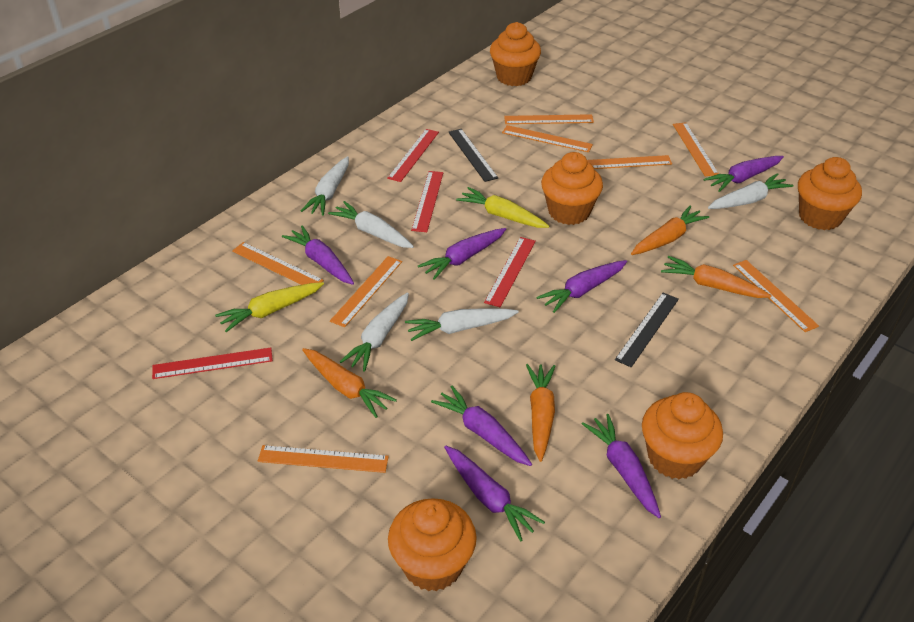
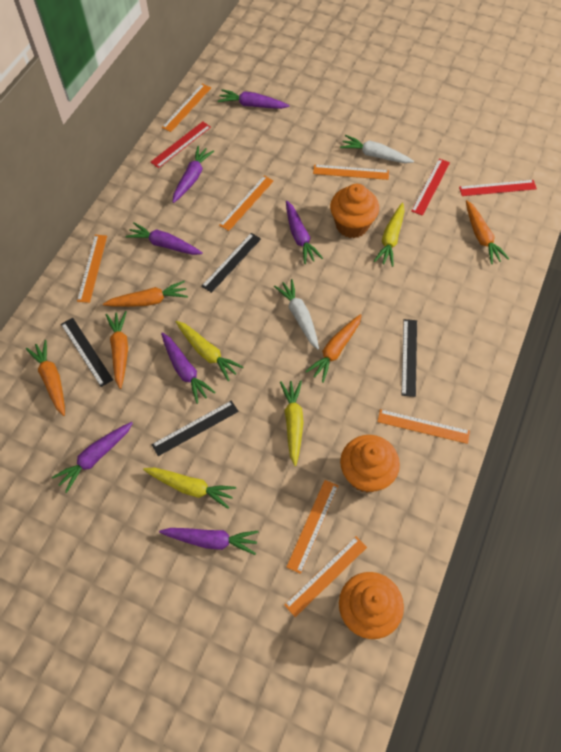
black ruler: [448,129,498,182] [615,293,679,367] = 2 -> [61,318,113,387] [151,400,239,456] [201,233,261,293] [402,319,417,397] = 4
orange carrot: [302,348,397,418] [526,364,555,462] [631,205,709,255] [661,256,772,298] = 4 -> [26,340,65,416] [103,281,188,307] [106,311,128,389] [305,314,362,383] [466,200,509,264] = 5
orange cupcake: [388,498,477,591] [490,22,541,86] [541,152,603,225] [642,392,723,479] [798,157,862,230] = 5 -> [330,184,379,238] [339,572,404,639] [340,435,400,493] = 3
orange ruler: [232,242,324,285] [258,445,389,473] [330,256,402,327] [502,125,593,152] [504,114,594,124] [587,155,672,169] [673,122,719,176] [733,260,819,332] = 8 -> [77,235,107,303] [162,84,211,132] [219,176,274,231] [284,536,367,617] [287,480,338,574] [313,165,389,180] [377,409,470,444] = 7
red ruler: [152,348,273,379] [387,129,439,182] [411,171,443,232] [484,237,536,307] = 4 -> [150,121,211,168] [411,159,450,216] [459,180,537,196] = 3
white carrot: [301,156,349,216] [328,201,414,248] [340,293,409,372] [405,308,518,341] [708,173,794,209] = 5 -> [274,279,319,349] [340,135,414,163] = 2
yellow carrot: [215,282,324,332] [456,187,549,228] = 2 -> [143,468,236,509] [176,321,243,381] [280,380,304,466] [374,203,405,267] = 4

